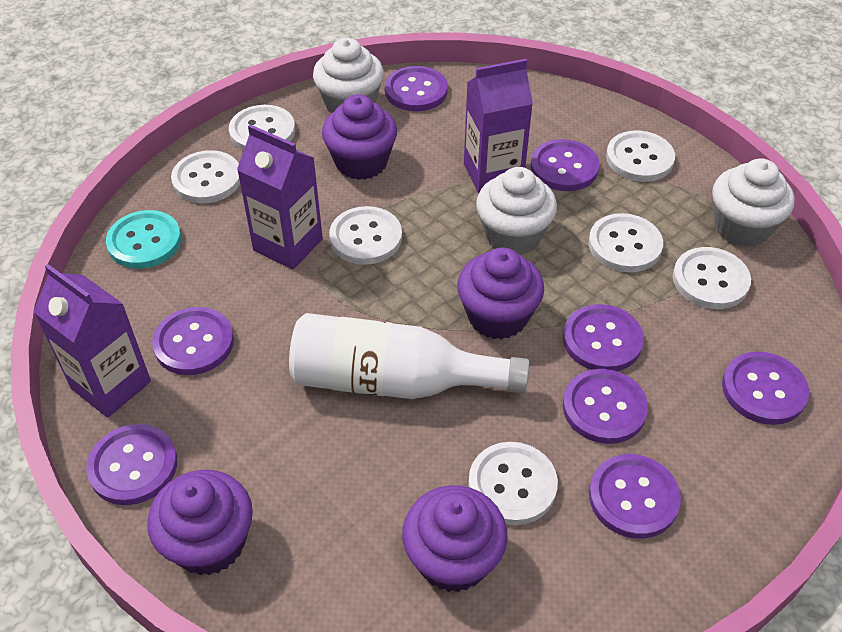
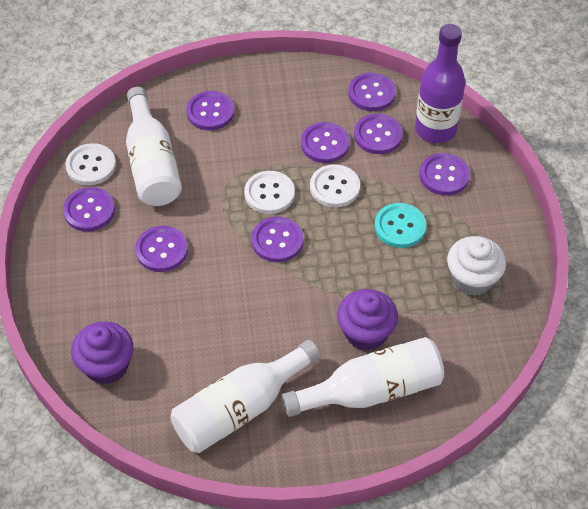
purple bottle: none = 0 -> [415,24,465,143] = 1
purple carton: [33,264,151,418] [237,124,323,270] [464,59,533,194] = 3 -> none = 0
purple cupcake: [147,470,253,575] [322,94,397,180] [402,485,508,592] [457,247,544,340] = 4 -> [71,321,133,384] [337,289,398,351] = 2
white bottle: [289,313,529,399] = 1 -> [126,87,182,206] [170,340,321,453] [282,337,444,417] = 3
white button: [171,150,240,203] [229,105,295,151] [329,206,402,265] [468,442,558,525] [589,213,663,272] [606,131,675,182] [673,247,751,309] = 7 -> [65,143,116,185] [244,171,295,214] [310,164,360,208] = 3
white cupcake: [313,38,384,113] [476,167,557,255] [712,158,795,247] = 3 -> [447,236,506,296] = 1

